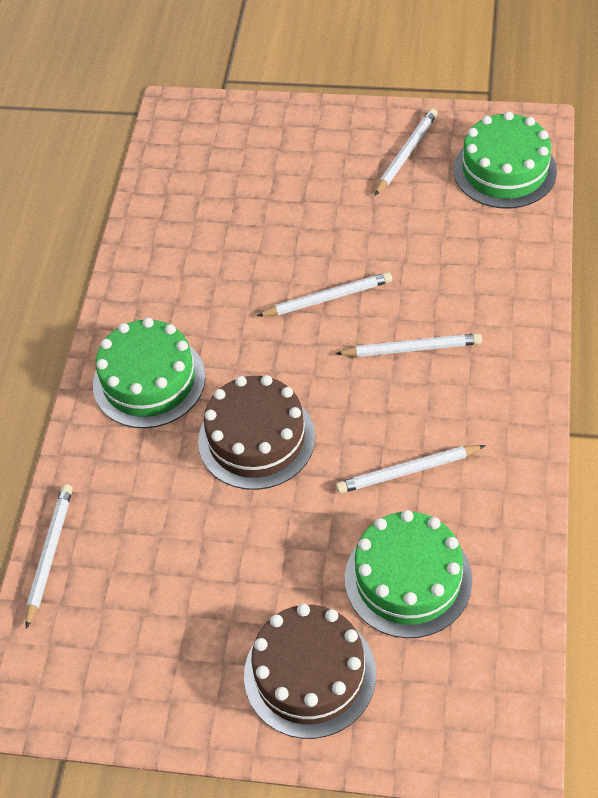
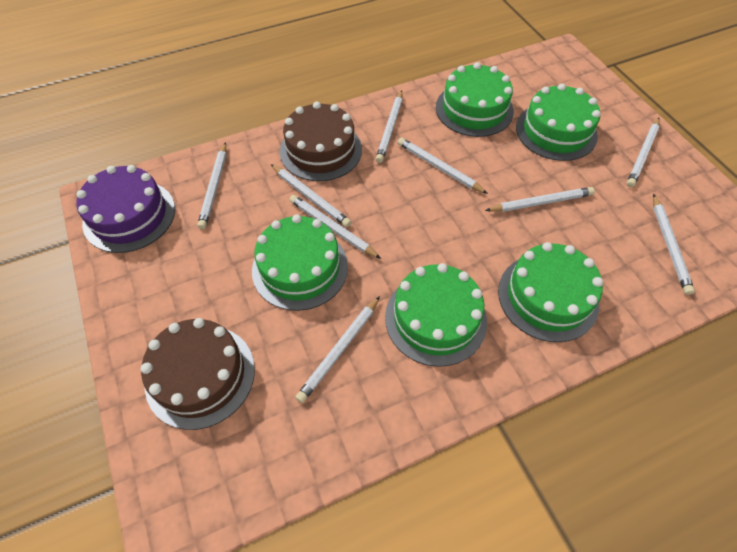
green cake: [93,318,206,428] [345,510,472,638] [454,111,557,208] = 3 -> [252,214,348,311] [385,263,487,367] [436,62,514,137] [498,242,603,342] [516,83,601,161] = 5
purple cake: none = 0 -> [76,165,175,253] = 1
white pencil: [25,484,73,629] [257,272,392,316] [335,333,482,357] [336,445,486,494] [375,108,438,196] = 5 -> [197,142,226,229] [271,164,351,227] [289,195,381,259] [295,296,380,403] [376,91,402,163] [397,137,488,194] [485,187,595,212] [627,118,660,187] [653,194,695,295] = 9

